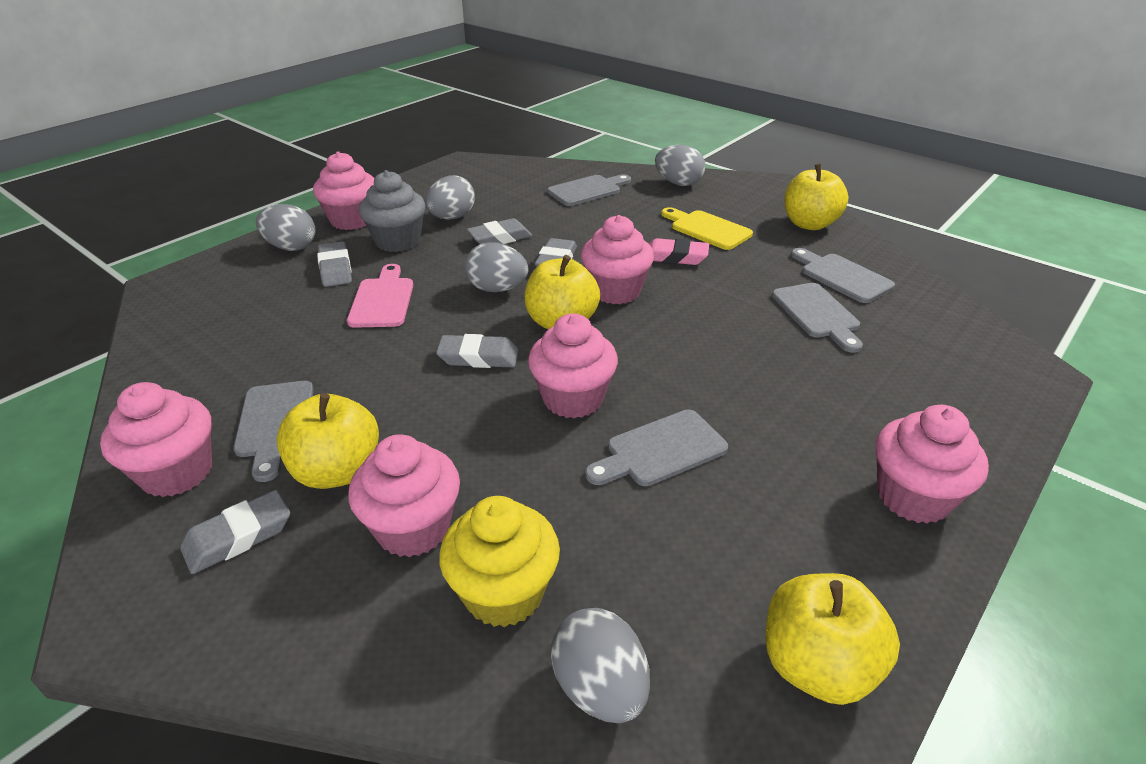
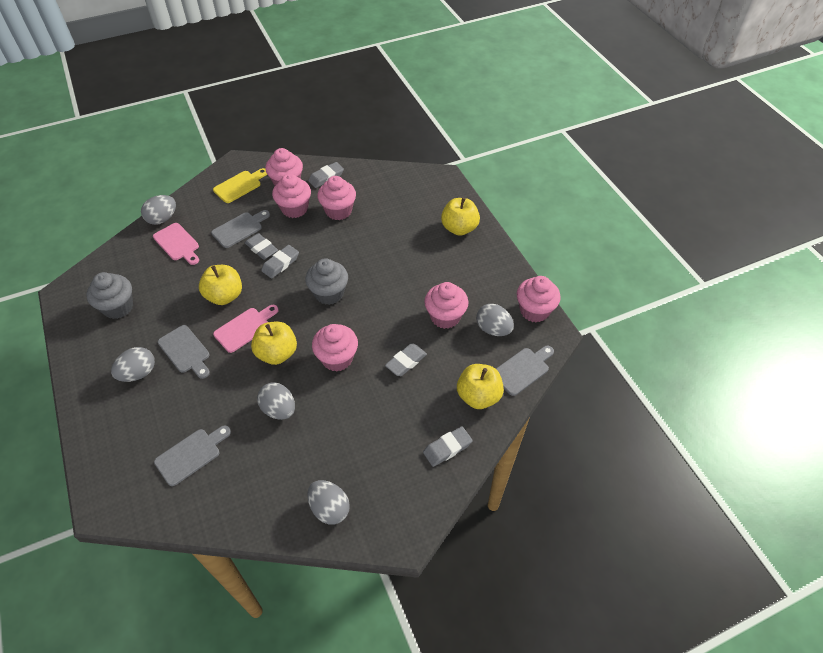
grey cupcake: [359,170,425,252] = 1 -> [86,272,133,319] [305,258,348,305] = 2
grey cutting board: [233,381,314,482] [547,174,631,206] [585,409,728,486] [772,283,863,353] [791,248,895,303] = 5 -> [154,425,231,486] [158,325,210,379] [211,210,270,248] [496,346,554,396] = 4
pink cutting board: [347,264,413,328] = 1 -> [153,223,199,265] [213,305,279,353] = 2
pink eraser: [649,238,709,265] = 1 -> none = 0
yellow cupcake: [439,496,560,627] = 1 -> none = 0

